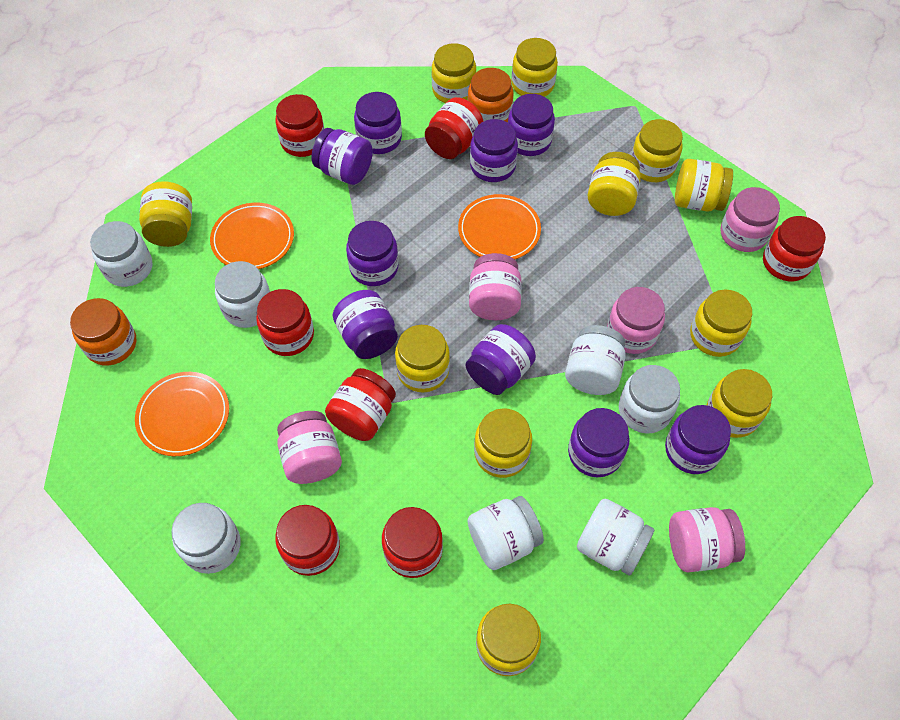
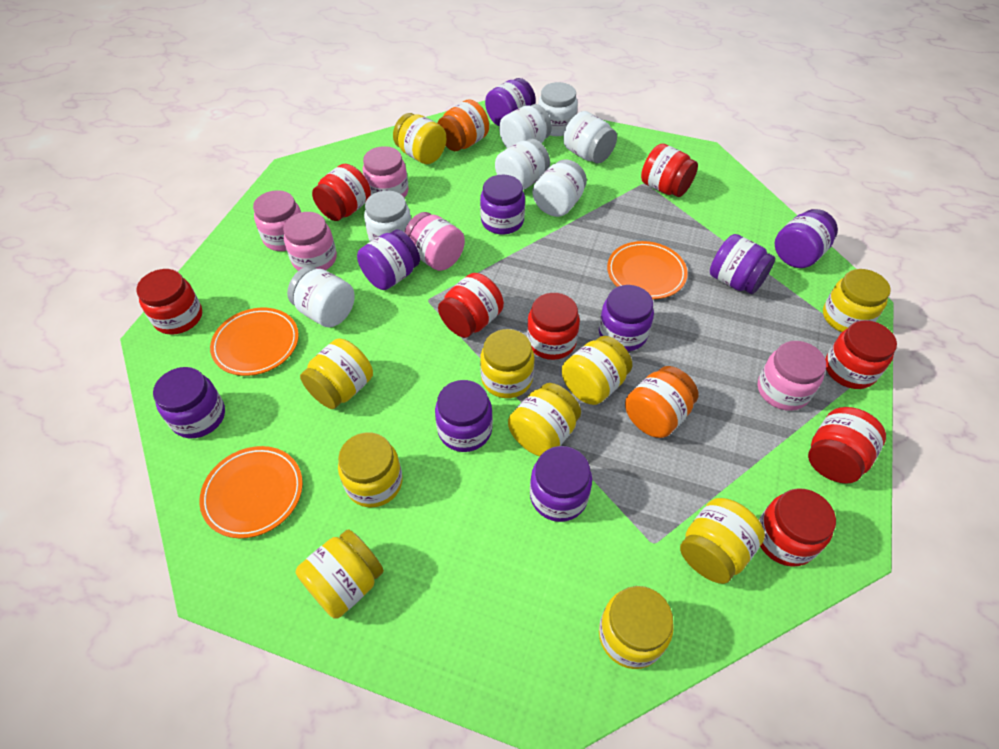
red jar: [256,289,314,356] [275,94,324,157] [275,505,340,576] [325,368,396,441] [382,507,443,578] [425,97,484,159] [763,216,826,281] = 7 -> [136,269,202,335] [312,164,371,221] [438,273,504,338] [527,293,580,360] [641,143,698,197] [759,488,836,567] [808,407,886,484] [825,320,897,389] = 8
yellow jar: [139,181,192,247] [395,325,450,392] [432,43,476,103] [474,408,532,478] [476,604,541,676] [511,38,558,97] [588,152,641,216] [631,119,683,182] [675,159,733,212] [690,290,752,357] [707,369,772,438] = 11 -> [296,529,384,619] [300,339,373,409] [338,432,403,508] [393,113,446,164] [480,329,534,398] [508,383,581,456] [562,336,632,405] [599,586,674,669] [680,498,765,584] [823,269,891,332] = 10

